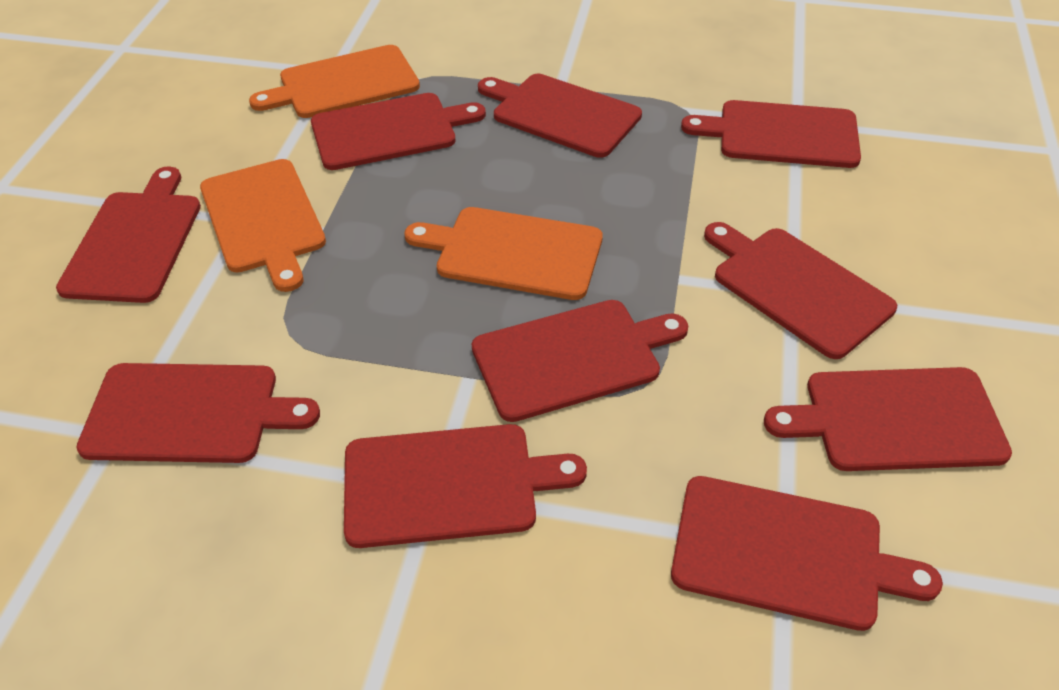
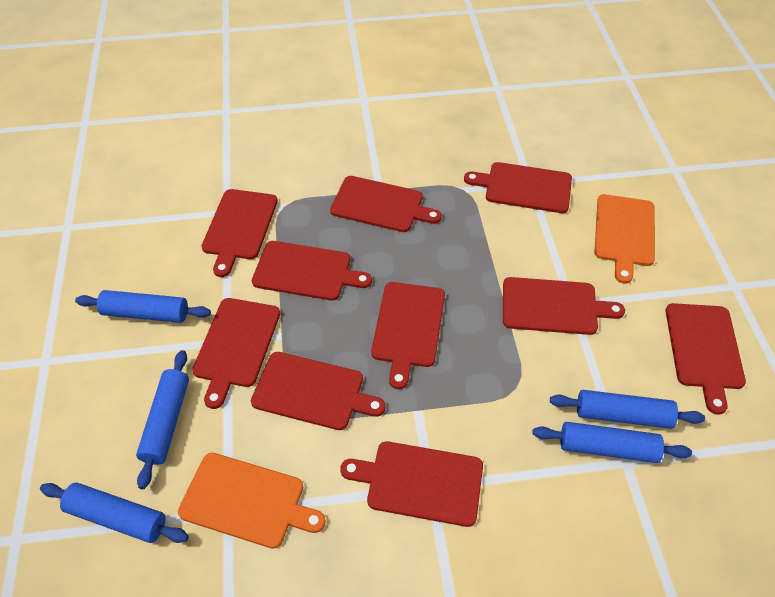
blue rolling pin: none = 0 -> [40,483,189,543] [75,290,211,323] [136,350,189,489] [532,422,692,463] [550,390,705,429] = 5
orange cutting board: [200,159,326,292] [249,45,420,118] [404,207,603,300] = 3 -> [178,453,326,549] [594,194,655,283] = 2

